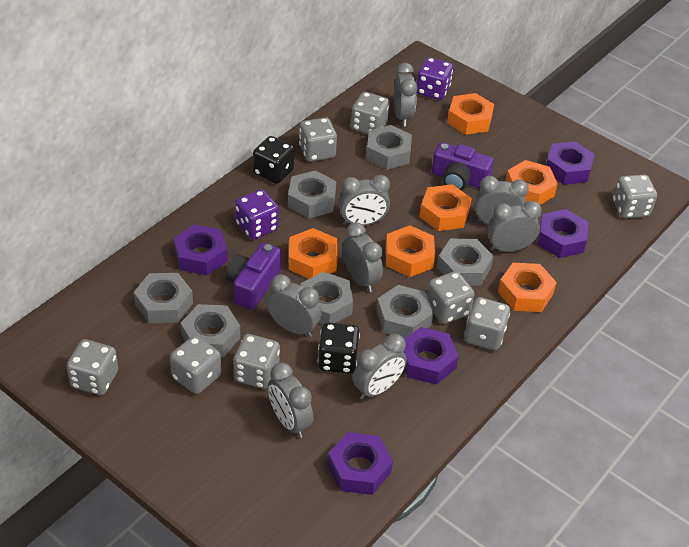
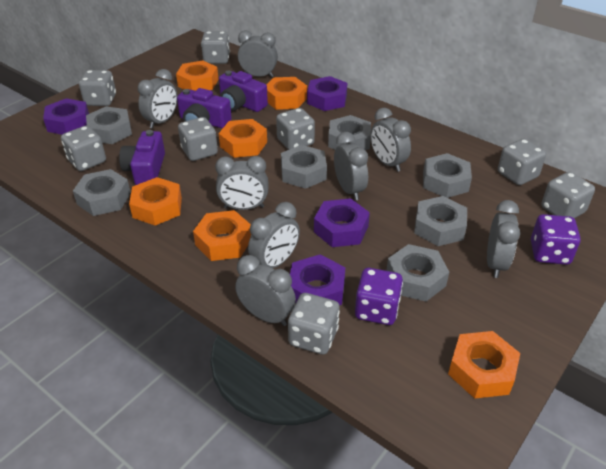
black dice: [253,136,295,184] [318,322,360,374] = 2 -> none = 0
purple camera: [226,243,281,310] [431,142,494,191] = 2 -> [119,130,165,185] [177,88,232,128] [219,71,268,112] = 3
purple nut: [174,224,228,275] [327,432,393,495] [404,327,459,385] [537,209,589,258] [546,141,595,185] = 5 -> [43,98,89,135] [290,254,345,305] [307,76,347,111] [314,198,370,247] = 4

